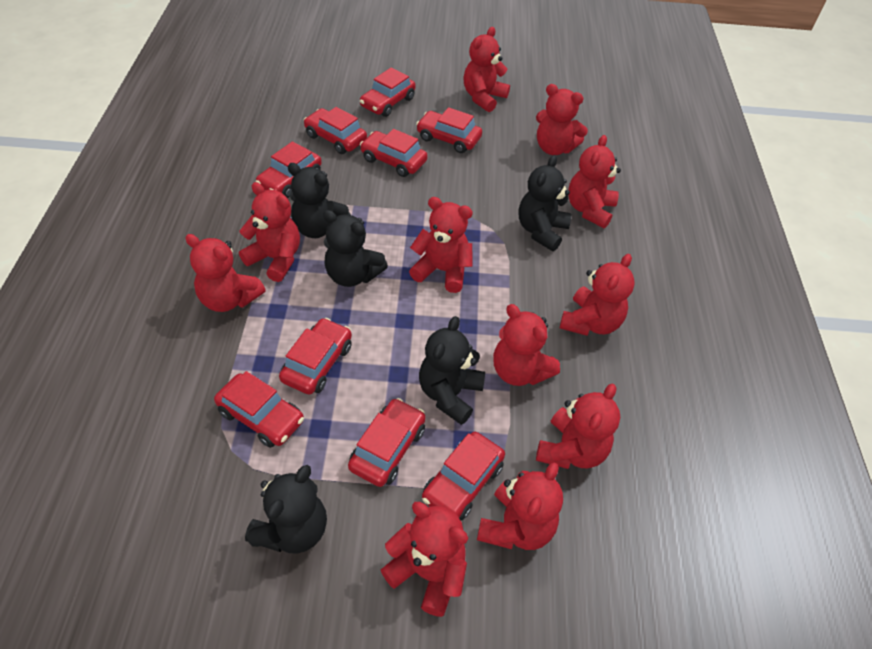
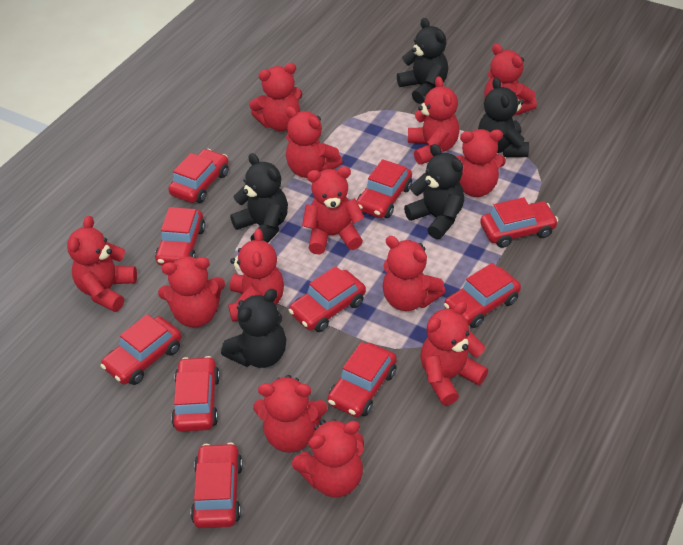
red car: [214,371,304,448] [256,141,322,198] [279,318,352,395] [304,107,367,154] [348,398,426,487] [360,68,415,117] [360,129,428,177] [416,107,482,153] [422,432,505,521] = 9 -> [101,314,182,385] [155,207,206,266] [168,149,229,203] [171,356,220,432] [191,442,243,528] [288,266,366,332] [328,342,397,417] [357,159,412,218] [444,263,521,328] [480,197,558,248] = 10
red teddy bear: [185,234,266,312] [239,182,300,282] [381,502,468,617] [409,197,473,293] [463,27,510,112] [477,462,563,550] [493,304,560,386] [536,84,588,155] [536,384,620,469] [560,254,635,336] [568,135,621,228] = 11 -> [67,216,137,312] [158,256,225,327] [228,228,284,322] [249,63,302,131] [253,375,327,453] [286,107,343,178] [292,419,364,497] [302,166,364,254] [383,236,446,311] [408,76,460,165] [420,301,488,406] [456,129,506,197] [484,44,537,116] = 13

